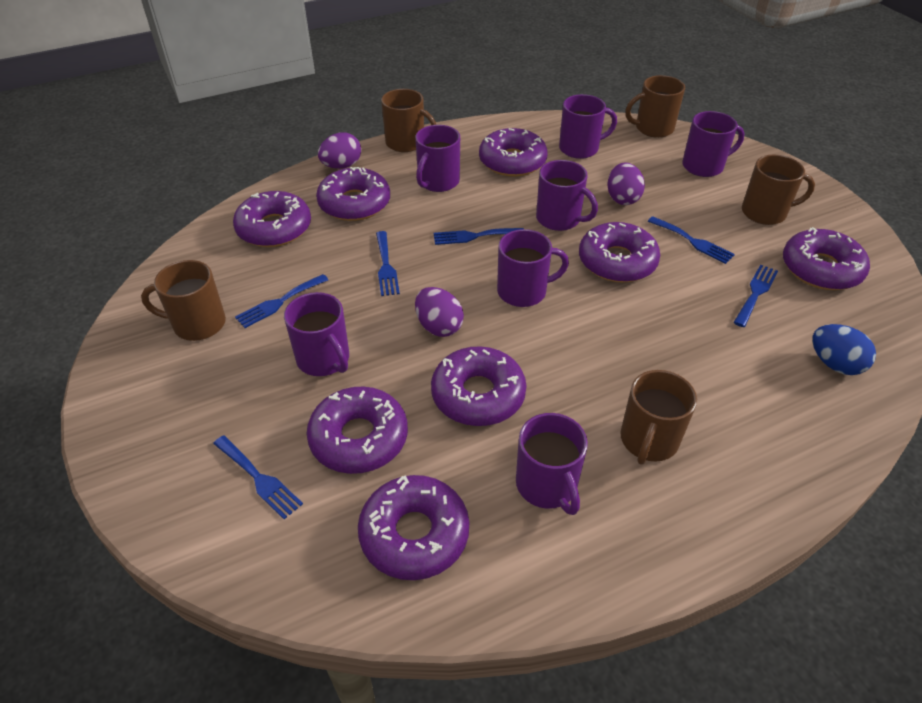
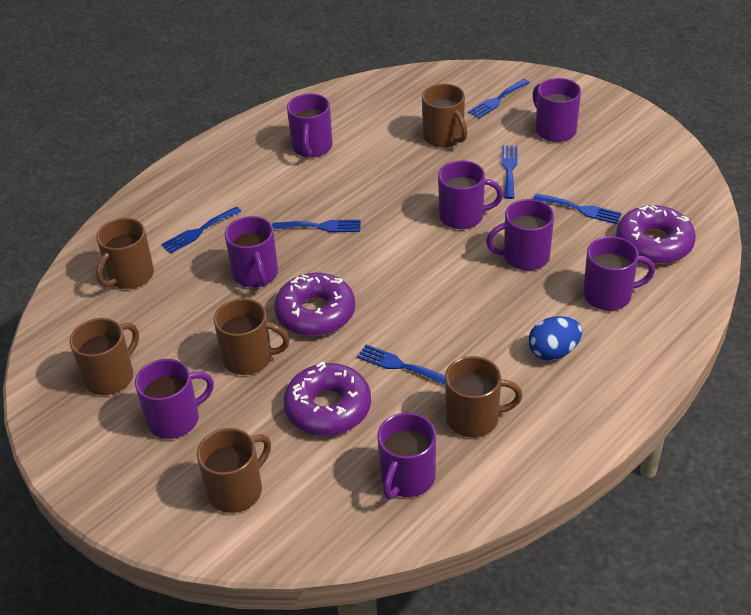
brown mug: [141,260,226,341] [381,89,436,152] [620,370,697,465] [625,75,685,138] [742,155,815,225] = 5 -> [69,318,139,395] [96,218,154,289] [197,428,271,513] [214,298,290,375] [422,84,468,148] [445,356,523,437] = 6
purple donut: [233,191,311,247] [307,387,408,474] [316,167,390,221] [358,475,469,580] [431,346,527,426] [479,128,548,177] [579,222,660,283] [783,227,870,290] = 8 -> [274,273,355,336] [284,362,371,436] [616,205,696,264] = 3
purple egg: [318,132,361,169] [415,287,464,337] [607,162,645,205] = 3 -> none = 0
purple mug: [284,292,349,376] [415,125,460,192] [497,229,569,307] [516,413,588,515] [536,160,598,231] [559,94,617,159] [682,111,744,177] = 7 -> [135,359,214,439] [225,216,278,288] [287,94,333,158] [377,413,436,500] [438,160,503,229] [486,199,554,271] [533,78,581,142] [583,236,655,310] = 8

